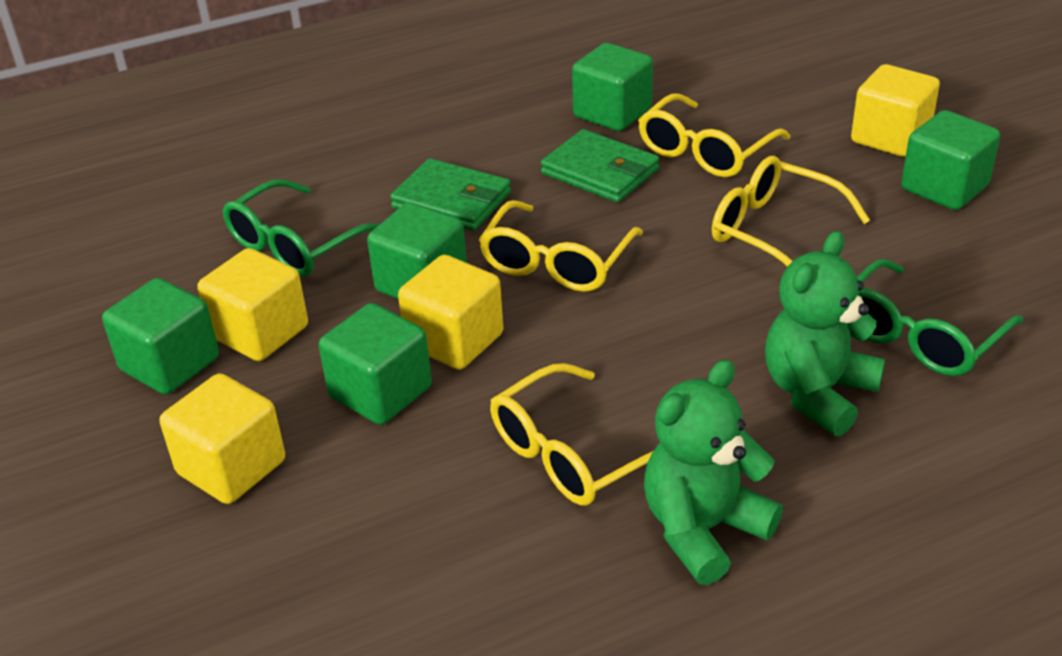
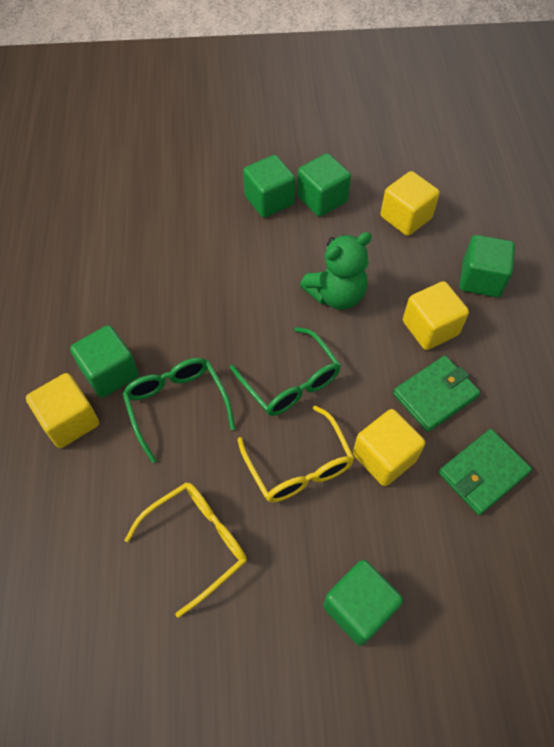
green teddy bear: [644,360,783,585] [765,231,885,436] = 2 -> [300,232,372,310] = 1
yellow glasses: [479,200,643,292] [490,363,653,506] [638,94,790,177] [712,156,870,267] = 4 -> [125,483,247,618] [238,406,354,502] = 2

